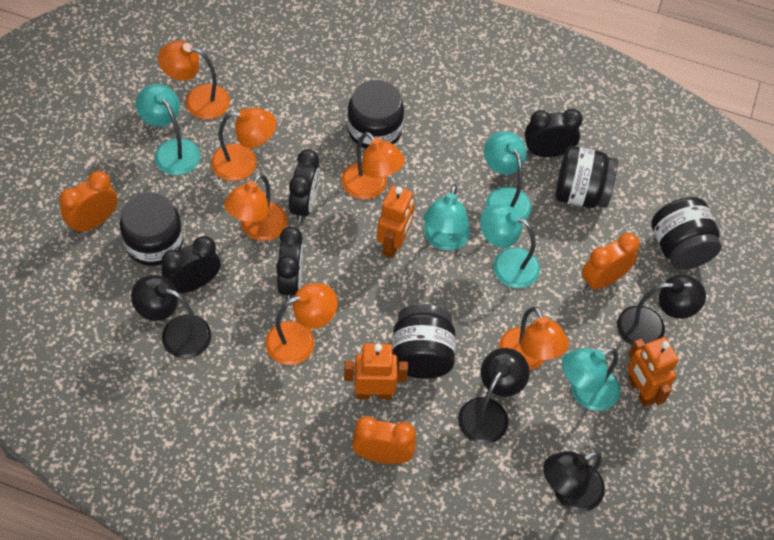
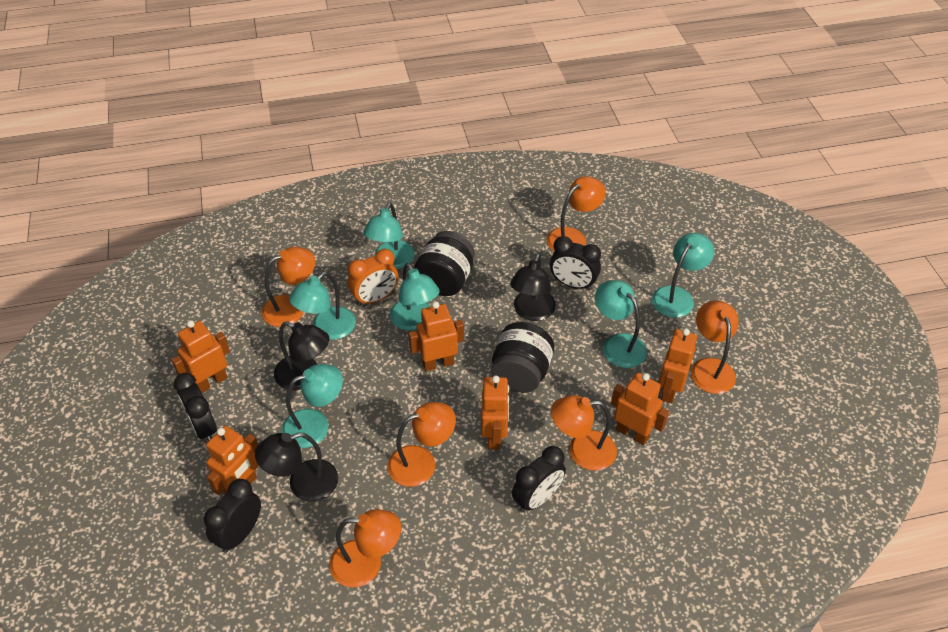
black jar: [120,192,183,266] [347,80,404,149] [392,304,456,379] [555,146,618,208] [651,197,722,270] = 5 -> [414,231,475,296] [491,322,554,393] = 2
black lamp: [131,275,211,358] [458,348,530,444] [543,451,605,512] [617,275,706,345] = 4 -> [255,433,338,502] [274,321,329,390] [510,253,556,321] = 3
orange clock: [59,171,118,234] [352,416,416,464] [582,233,640,291] = 3 -> [348,249,399,306] = 1
orange robot: [344,343,408,400] [377,185,415,258] [627,337,679,407] = 3 -> [172,320,230,393] [206,426,258,495] [408,301,464,371] [481,375,509,450] [611,373,669,445] [658,328,697,403] = 6
turquoise lamp: [136,84,200,175] [424,184,470,251] [480,204,540,288] [484,131,531,220] [562,348,620,411] = 5 -> [282,364,343,448] [289,272,356,340] [363,202,415,269] [390,263,440,331] [595,280,647,368] [652,233,714,318] = 6

